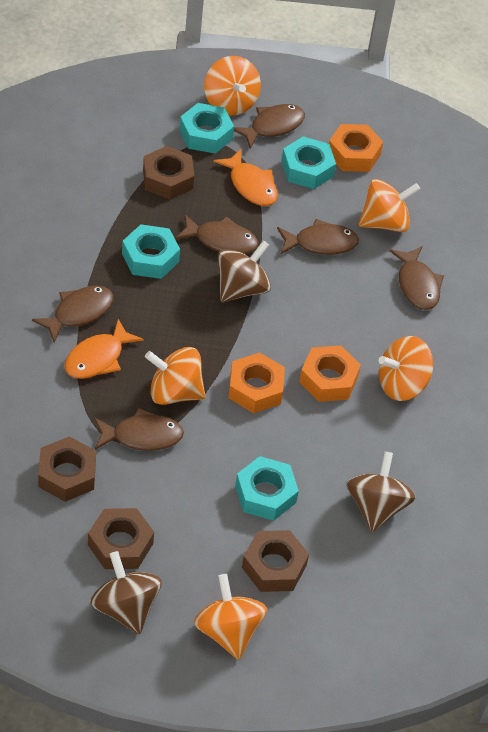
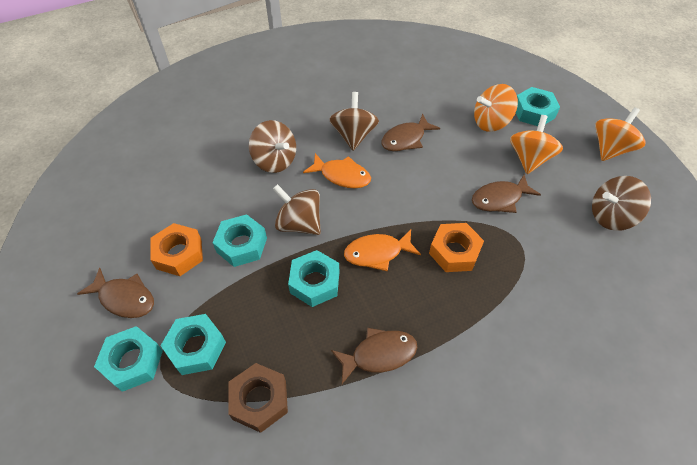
brown fish: [32,286,113,343] [94,408,184,451] [175,214,258,254] [234,104,305,149] [277,219,359,255] [389,246,444,310] = 6 -> [77,268,154,318] [331,328,418,384] [381,114,440,151] [472,174,541,213] = 4
brown nut: [38,436,96,502] [88,508,154,569] [143,146,194,200] [242,530,309,592] = 4 -> [228,363,288,433] = 1
brown spinning top: [90,551,162,635] [218,240,271,302] [346,451,415,532] = 3 -> [249,120,296,173] [273,184,321,235] [329,92,379,151] [592,176,651,231] = 4
orange nut: [228,352,285,413] [299,345,361,402] [329,124,383,172] = 3 -> [150,223,203,276] [429,223,484,272] = 2
orange spinning top: [145,347,206,405] [194,574,267,660] [204,56,261,115] [359,179,420,232] [379,336,433,401] = 5 -> [474,84,518,132] [510,115,563,174] [595,107,646,161] = 3
turquoise nut: [122,224,180,279] [179,103,234,153] [235,456,299,521] [281,136,336,189] = 4 -> [94,326,163,392] [160,314,226,375] [213,214,267,267] [288,250,339,307] [516,87,560,126] = 5

